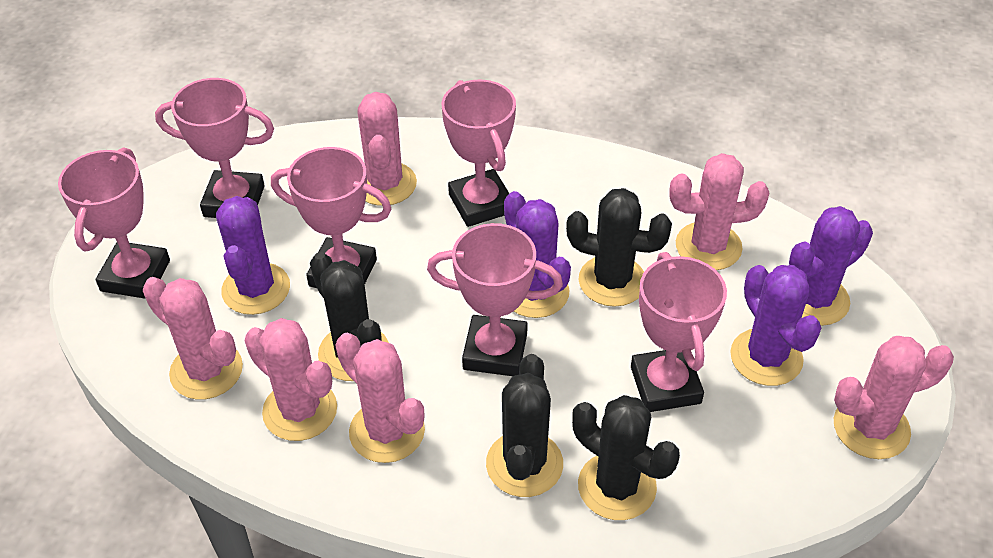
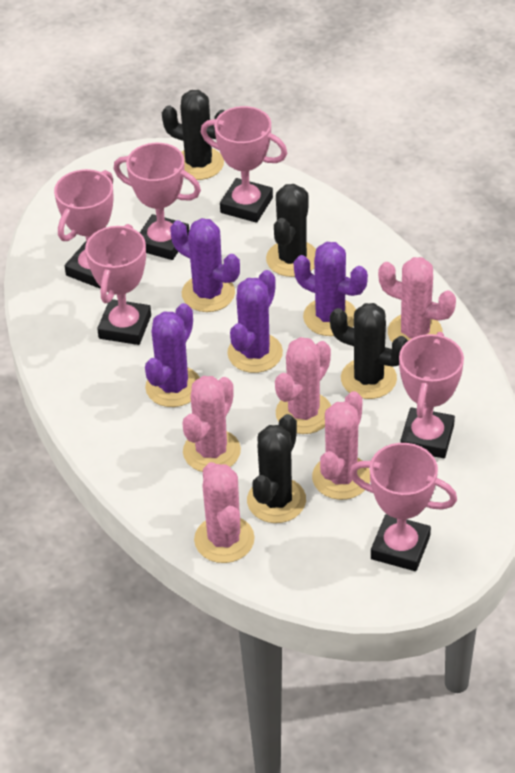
pink cactus: [143,277,243,400] [245,318,337,441] [336,333,425,463] [357,92,417,206] [669,153,769,270] [834,336,954,459] = 6 -> [182,376,241,472] [194,462,255,563] [275,337,331,434] [312,391,370,500] [378,257,456,343] = 5

